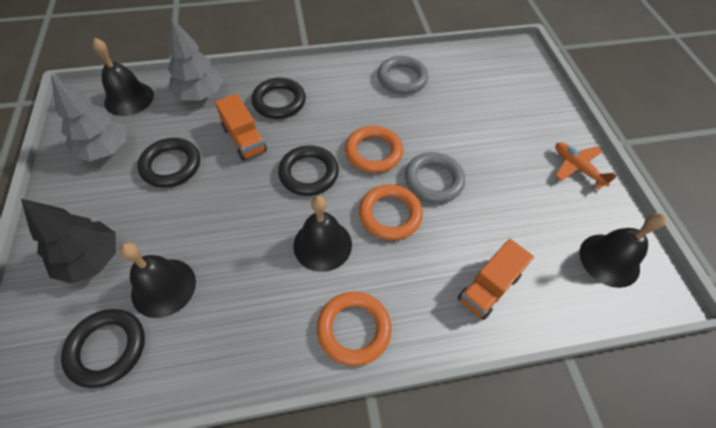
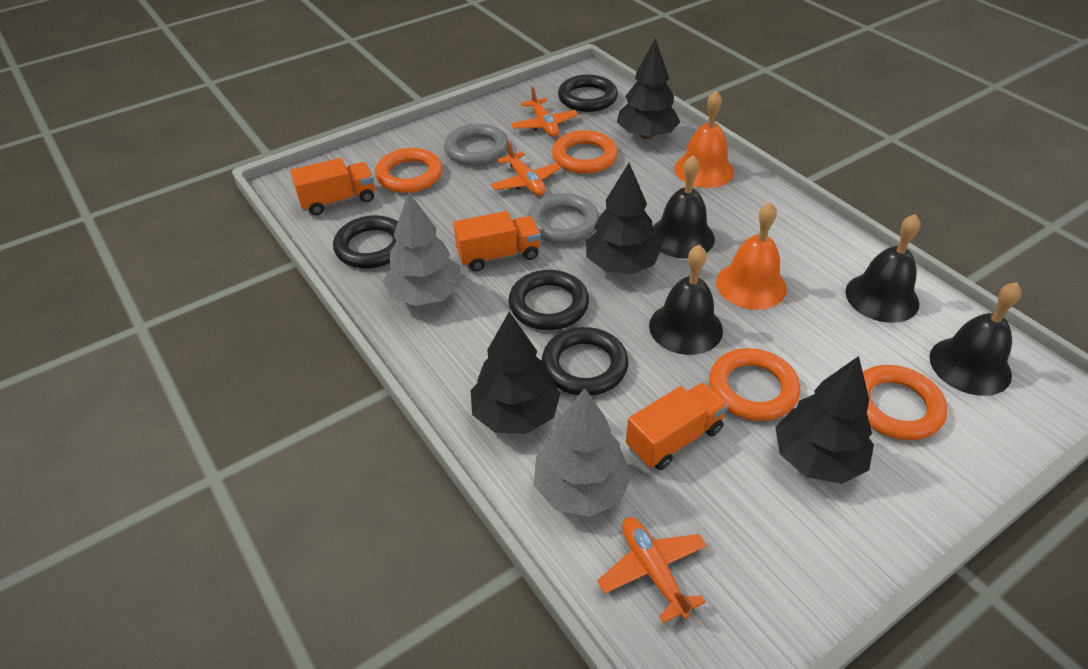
black tree: [21,199,116,284] = 1 -> [470,312,561,434] [586,163,662,274] [617,38,680,139] [775,356,874,484] = 4
orange bell: none = 0 -> [674,90,734,188] [716,202,787,310] = 2
orange plane: [555,142,617,190] = 1 -> [491,141,561,196] [511,87,578,137] [598,517,707,623] = 3
orange ring: [317,292,392,366] [345,126,403,173] [359,184,423,241] = 3 -> [375,148,443,193] [552,130,618,174] [709,348,800,421] [863,365,948,440] = 4
orange truck: [215,94,267,161] [458,239,534,320] = 2 -> [290,158,375,215] [453,211,541,271] [626,383,728,470] = 3

